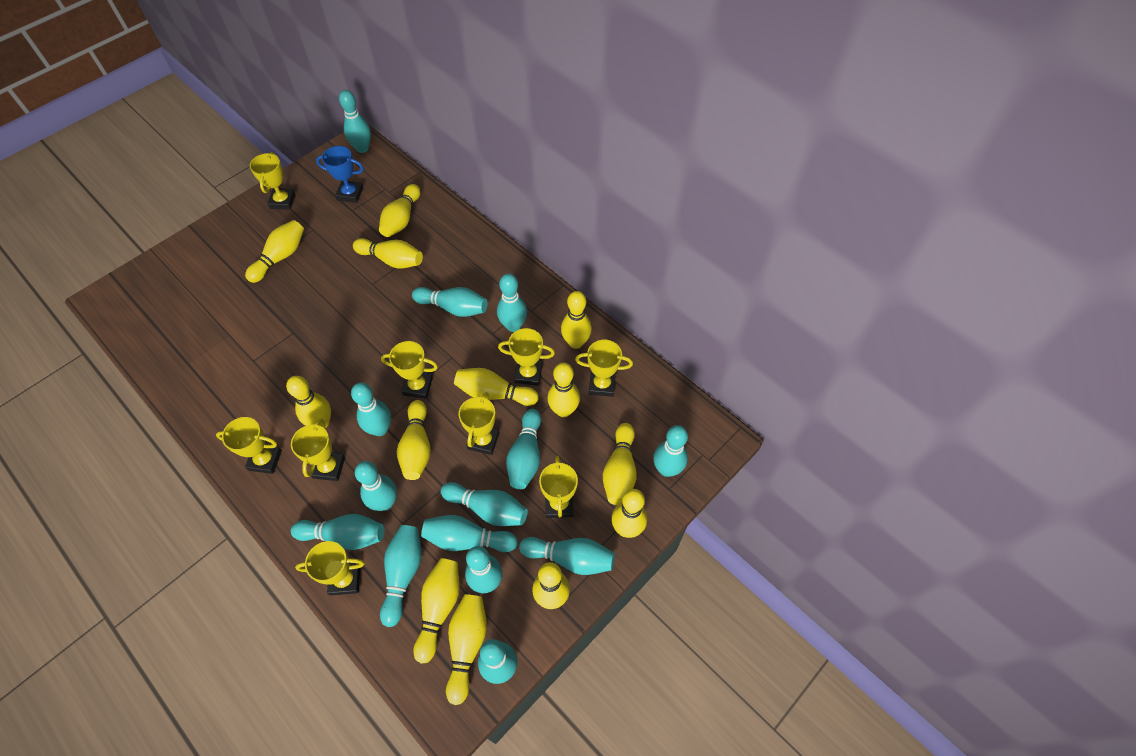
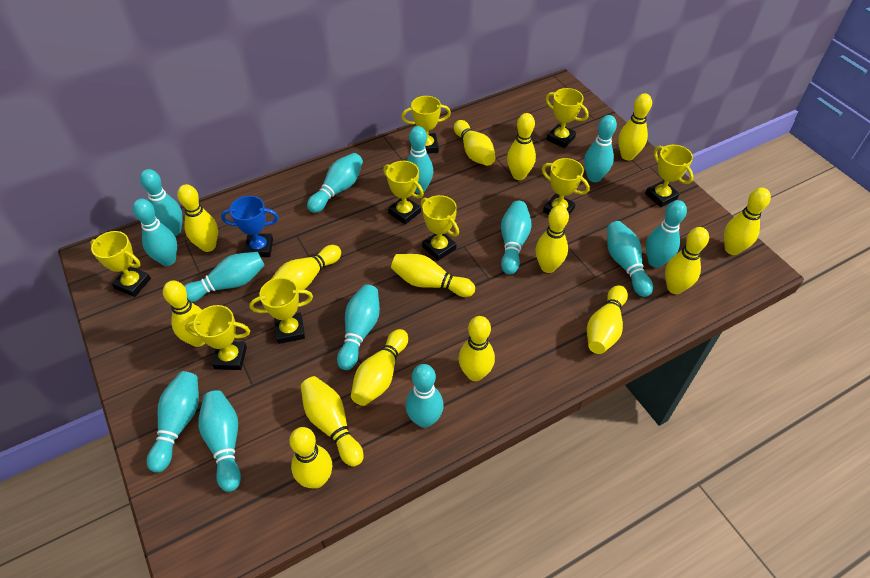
turquoise bowling pin: [291,514,384,550] [339,90,371,153] [351,383,391,436] [355,461,397,511] [380,525,421,627] [412,287,488,317] [421,515,518,552] [441,482,528,526] [465,546,502,593] [478,639,518,684] [497,273,527,332] [506,409,541,489] [519,537,615,575] [653,425,688,477] = 14 -> [132,199,177,266] [140,169,183,236] [147,371,199,473] [184,252,265,302] [198,390,241,492] [307,153,363,213] [337,284,380,370] [406,364,444,428] [407,126,433,193] [501,201,532,275] [584,115,617,182] [607,221,653,297] [646,200,687,268] = 13
yellow bowling pin: [245,220,304,283] [286,376,331,428] [353,238,423,269] [379,184,420,237] [397,400,431,480] [413,558,460,664] [446,594,487,705] [454,368,539,406] [532,562,570,609] [547,363,580,417] [561,291,592,349] [603,423,637,505] [611,489,647,538] = 13 -> [163,281,205,347] [177,184,218,252] [271,245,341,289] [289,427,332,488] [301,376,363,467] [351,329,408,406] [391,254,475,297] [454,120,496,166] [458,316,495,381] [507,113,536,180] [536,206,569,273] [587,285,628,354] [618,93,652,160] [665,227,709,294] [724,188,771,255] = 15

